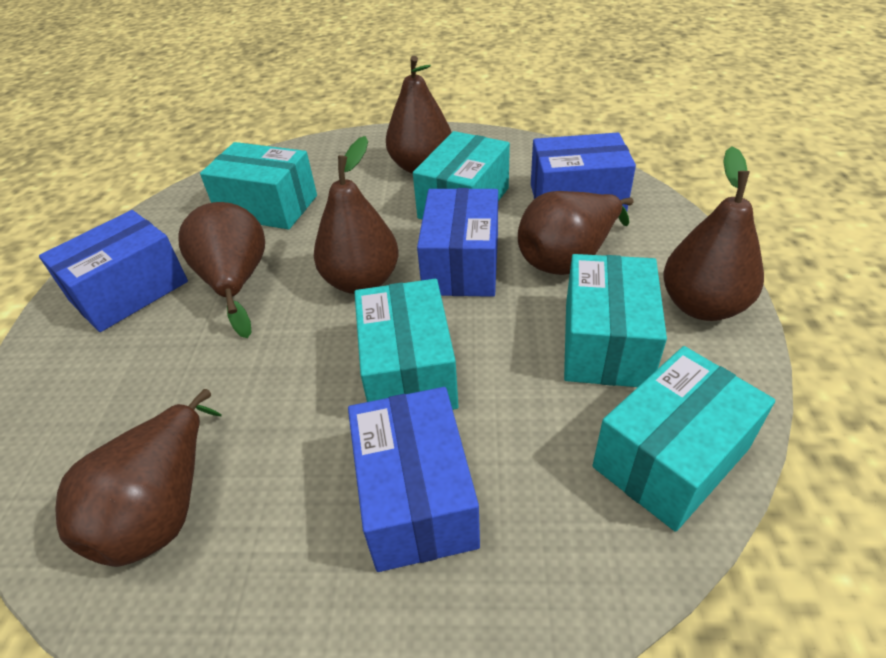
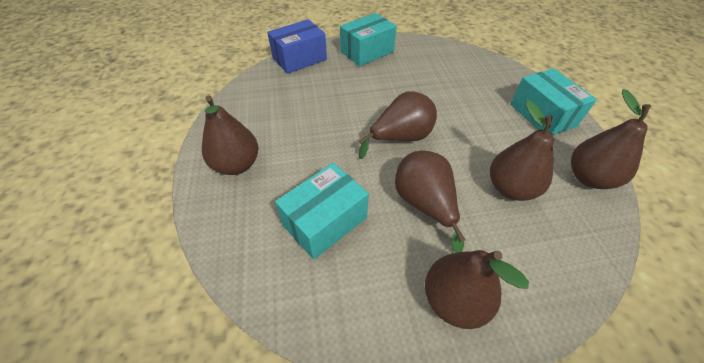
blue box: [39,210,188,332] [348,387,480,572] [417,188,498,297] [531,132,636,211] = 4 -> [267,19,327,74] = 1
turquoise box: [200,142,317,229] [354,279,458,410] [413,131,510,219] [564,254,667,387] [592,346,775,532] = 5 -> [275,163,369,260] [340,13,397,66] [510,68,597,135] = 3

